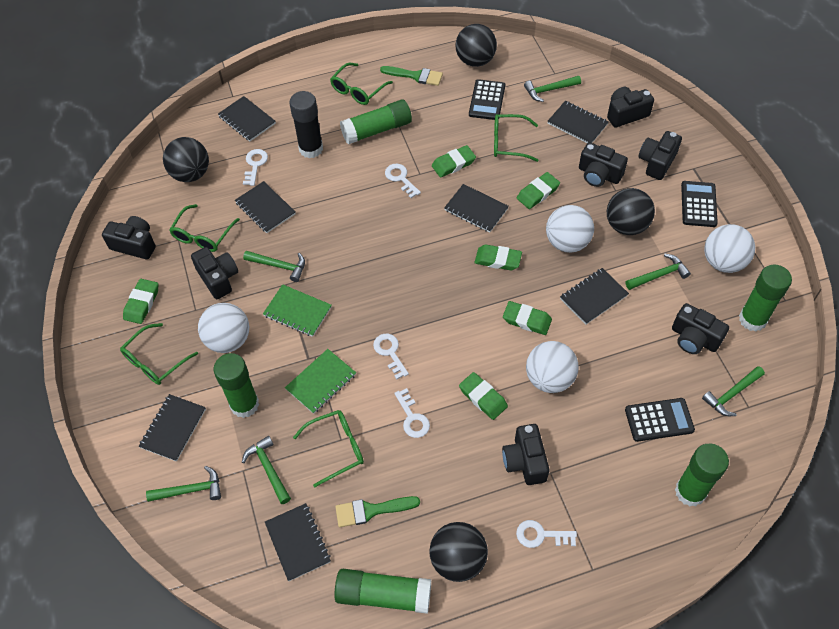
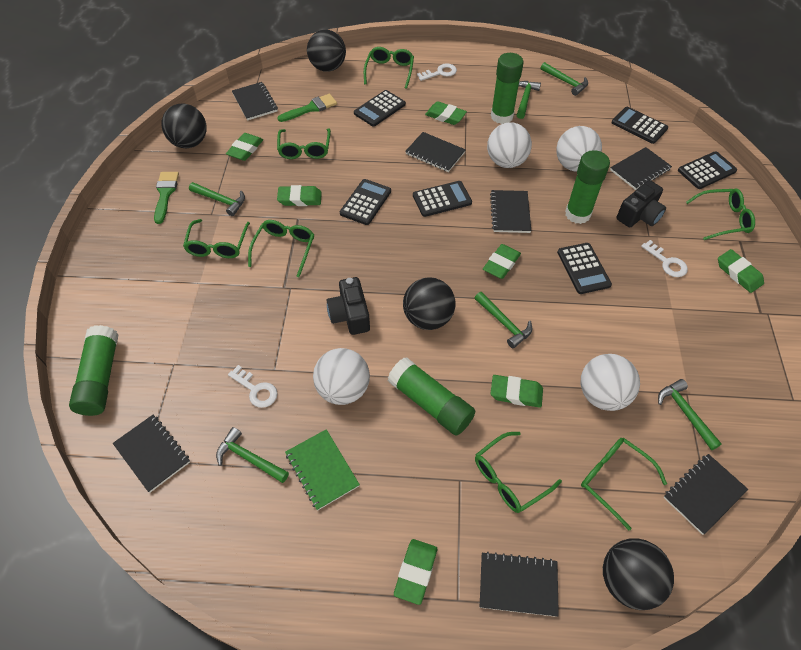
black calculator: [469,79,505,120] [625,398,695,442] [681,181,718,227] = 3 -> [340,179,391,225] [354,90,406,127] [413,181,472,217] [557,243,612,294] [612,107,668,144] [678,151,737,189] = 6
black camera: [102,216,156,259] [191,247,238,299] [502,424,549,485] [579,142,628,187] [607,87,654,128] [639,131,682,180] [672,303,729,354] = 7 -> [327,277,370,335] [617,180,666,228] = 2
black glue stick: [289,91,323,158] = 1 -> none = 0
green eraser: [123,279,158,324] [432,145,476,178] [459,372,508,420] [475,244,522,270] [503,301,552,335] [517,172,560,209] = 6 -> [226,133,263,161] [277,185,322,206] [394,539,437,605] [425,102,467,125] [483,244,521,279] [490,375,543,408] [718,249,764,293] = 7
green glasses: [120,323,198,385] [169,204,240,252] [293,410,364,487] [330,63,393,105] [494,114,538,162] = 5 -> [183,219,250,258] [248,220,314,277] [277,129,331,159] [364,47,414,89] [475,432,562,513] [581,438,667,530] [686,188,755,240] = 7
green glue stick: [214,353,259,418] [334,569,431,614] [340,100,412,144] [675,443,729,506] [739,265,792,332] = 5 -> [69,325,119,416] [388,357,475,435] [491,53,524,124] [565,150,610,224] = 4
green notebook: [263,284,332,337] [285,349,356,414] = 2 -> [285,429,360,511] = 1
white key: [243,149,268,186] [373,334,409,379] [385,164,421,198] [394,388,430,438] [516,520,577,548] = 5 -> [228,365,278,408] [417,63,457,81] [641,240,688,277] = 3

